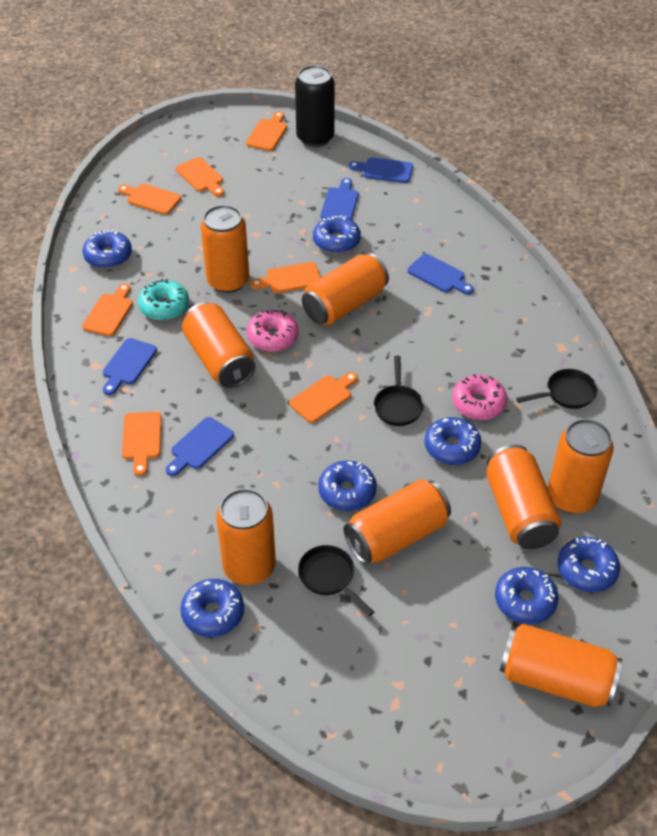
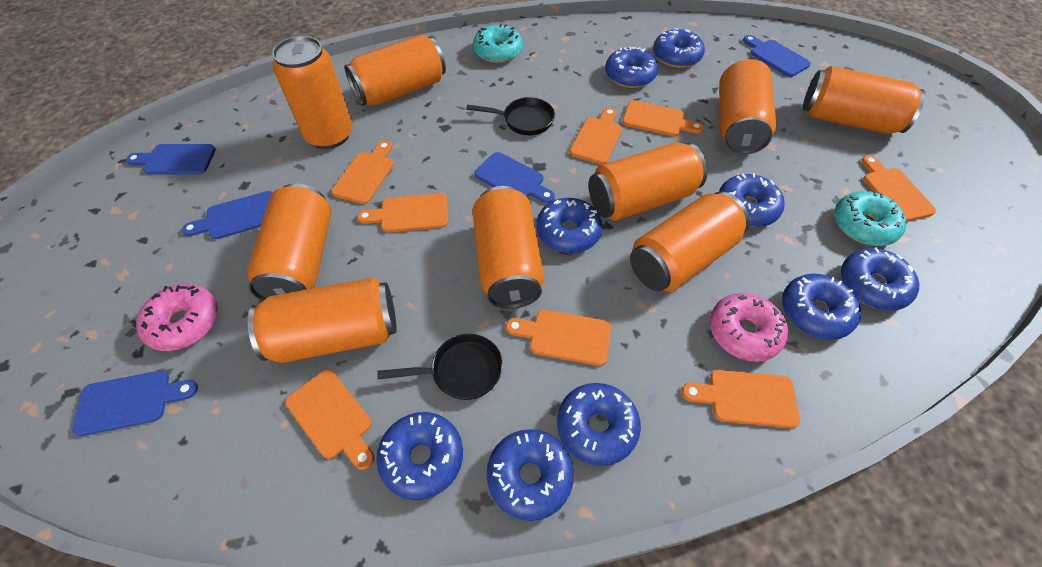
black can: [295,65,335,147] = 1 -> none = 0
black pan: [298,545,374,616] [374,356,424,426] [516,369,598,409] = 3 -> [377,334,503,400] [466,97,555,135] = 2
blue donut: [83,230,132,269] [180,579,244,637] [313,215,361,254] [318,460,377,511] [424,417,481,465] [495,567,559,624] [557,537,620,592] = 7 -> [376,412,463,500] [486,429,574,521] [537,198,602,253] [557,383,641,466] [605,47,658,88] [653,28,705,68] [719,173,785,227] [782,274,861,340] [841,248,920,311] = 9
orange can: [182,302,256,388] [201,205,249,293] [216,488,276,585] [302,253,389,325] [344,479,451,565] [486,444,561,549] [500,624,622,707] [548,419,614,514] = 8 -> [247,183,332,301] [248,277,397,363] [272,36,353,149] [345,34,446,106] [472,186,544,309] [589,142,707,221] [630,192,749,292] [719,59,776,155] [803,66,926,134] = 9
orange cutting board: [82,283,133,336] [118,184,181,215] [122,412,162,476] [175,157,224,197] [246,112,287,151] [250,262,321,293] [289,372,358,423] = 7 -> [285,370,374,470] [331,141,394,204] [357,193,448,233] [506,310,611,366] [570,107,622,165] [622,100,704,137] [681,370,800,428] [862,155,936,222] = 8
turquoise donut: [138,279,189,320] = 1 -> [473,23,523,63] [834,191,907,246] = 2

